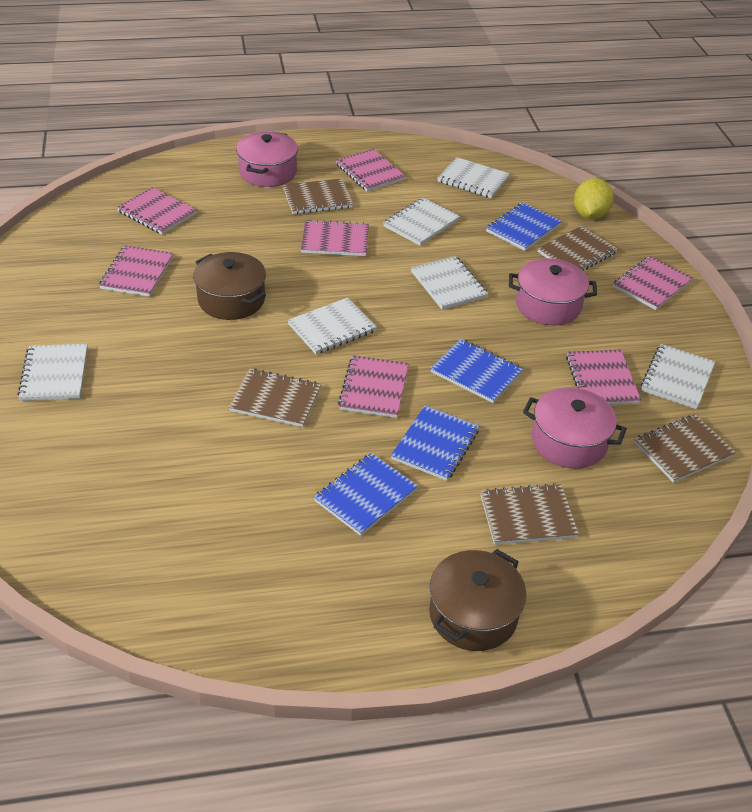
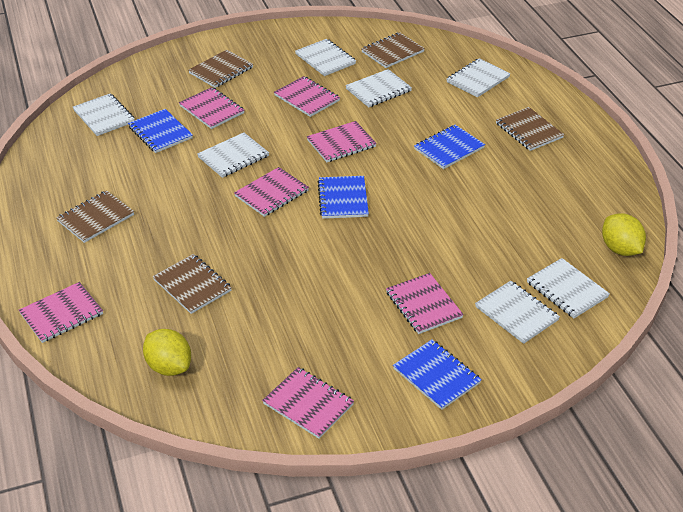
brown pot: [193,252,266,320] [429,549,526,651] = 2 -> none = 0
pink pot: [236,132,298,187] [509,258,597,325] [523,387,627,469] = 3 -> none = 0
white notebook: [17,344,88,401] [288,297,377,354] [383,197,460,246] [411,256,488,310] [438,157,510,198] [641,344,715,409] = 6 -> [73,93,135,136] [197,132,269,178] [295,39,356,76] [345,69,412,107] [447,58,511,98] [475,281,560,344] [527,258,610,318] = 7
yellow lemon: [574,178,614,220] = 1 -> [143,329,191,376] [602,213,646,256] = 2

